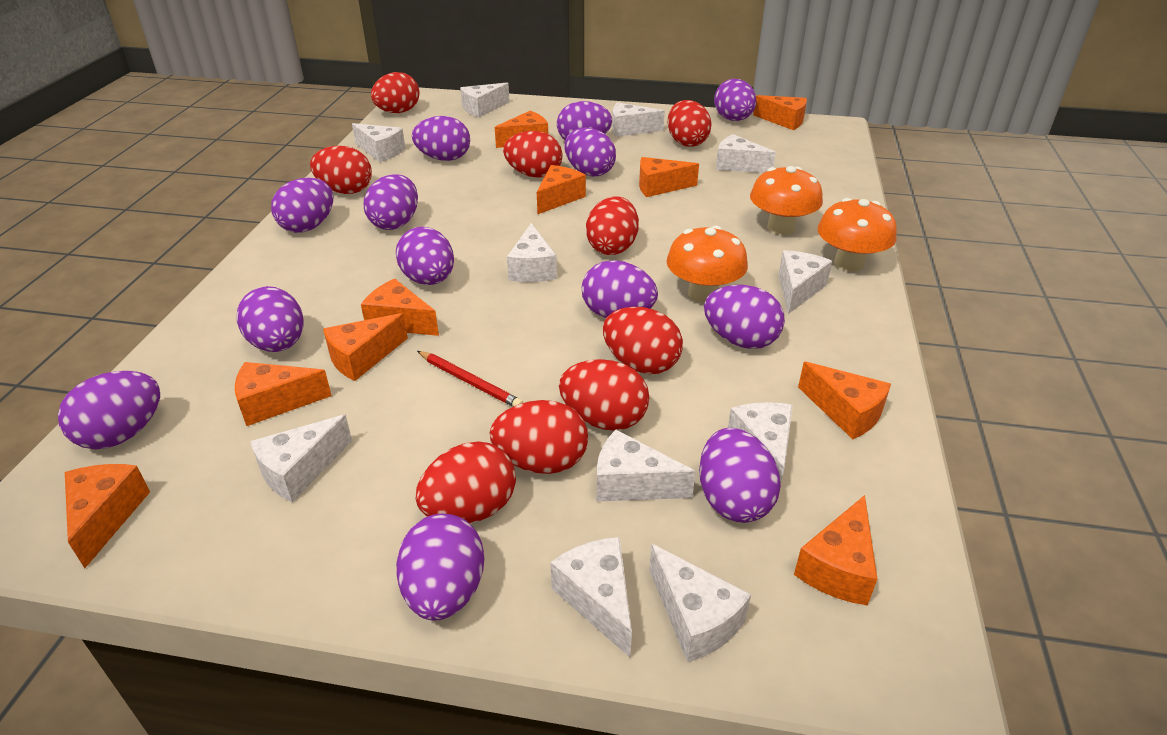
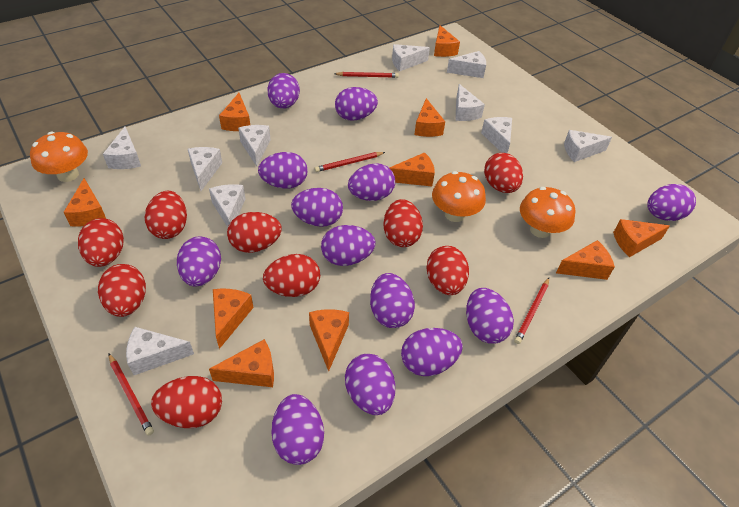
red pencil: [417,351,523,407] = 1 -> [108,353,154,436] [314,152,385,172] [334,72,399,78] [514,278,549,344] = 4
white cheese: [250,415,352,502] [352,123,406,162] [460,83,510,117] [507,223,557,282] [550,537,632,657] [597,430,696,502] [612,102,665,137] [649,544,751,662] [716,134,776,173] [728,402,793,484] [779,250,832,314] = 11 -> [103,127,141,169] [126,327,194,375] [188,147,222,191] [209,184,245,227] [238,125,271,167] [392,44,430,71] [447,51,486,78] [455,84,485,121] [481,117,512,153] [564,130,612,162] = 10

